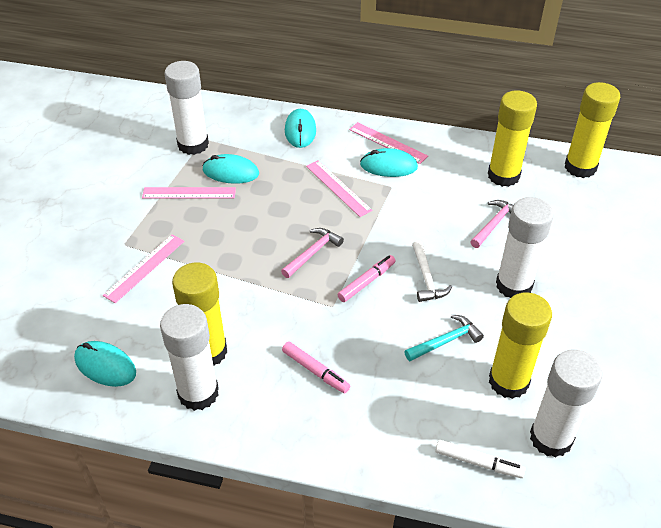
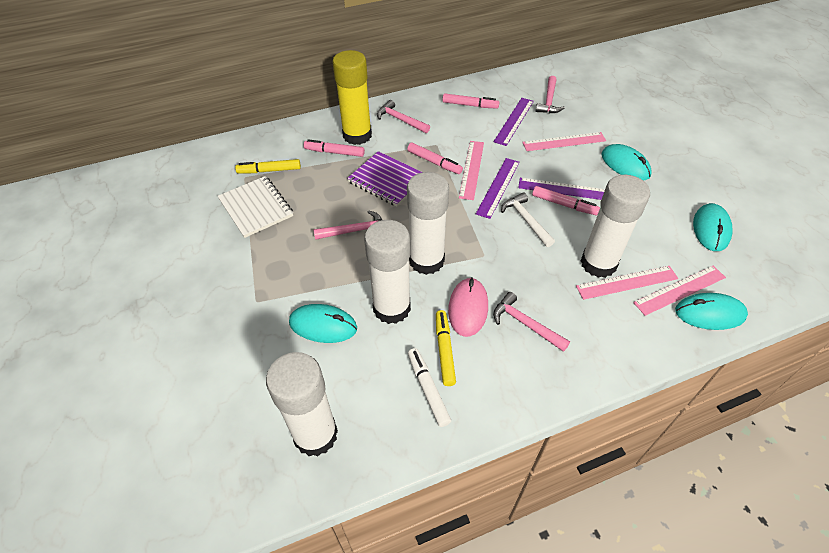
pink hammer: [281,228,344,278] [470,200,513,248] = 2 -> [313,210,382,240] [377,100,430,133] [493,292,570,352] [535,76,565,113] = 4
pink marker: [282,341,350,393] [337,255,395,302] = 2 -> [304,139,365,157] [407,143,463,174] [442,93,500,109] [532,186,600,215] = 4
pink mouse: none = 0 -> [448,277,488,337] = 1
purple notebook: none = 0 -> [347,151,422,206] = 1
purple ruler: none = 0 -> [476,158,520,219] [493,98,534,146] [518,178,605,200] = 3
turquoise hammer: [404,315,484,361] = 1 -> none = 0
white notebook: none = 0 -> [218,176,293,238] = 1
yellow glue stick: [172,263,227,366] [488,91,537,187] [489,292,552,399] [565,82,620,178] = 4 -> [333,50,372,145] = 1
yellow marker: none = 0 -> [235,159,301,173] [436,310,456,386] = 2

